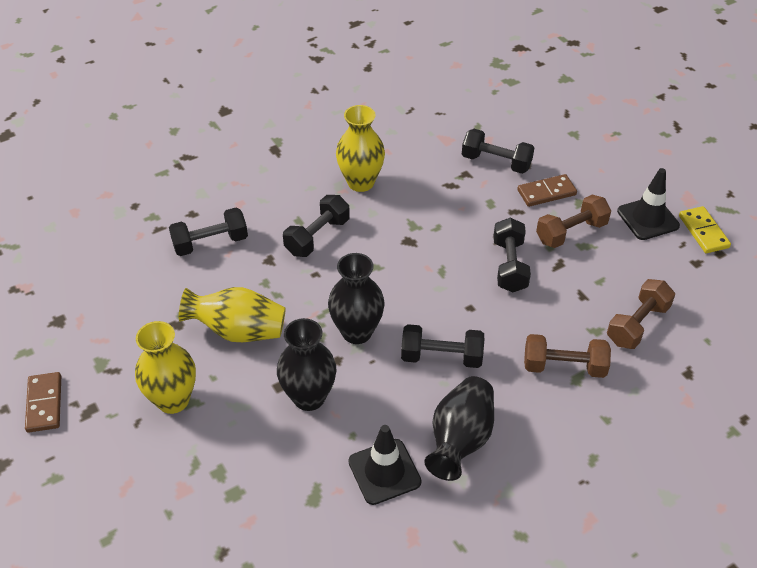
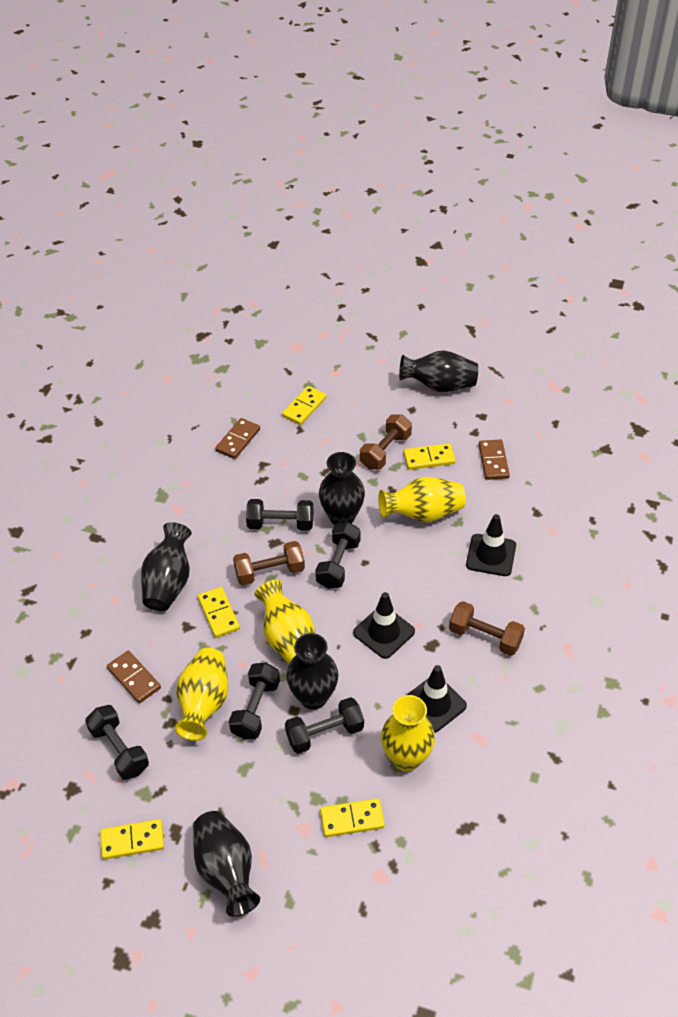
black traffic cone: [348,425,422,505] [617,168,680,240] = 2 -> [353,592,415,659] [407,665,467,733] [466,514,516,576] = 3
black vase: [277,318,337,411] [328,253,385,344] [424,376,494,481] = 3 -> [141,522,192,611] [193,811,260,917] [286,633,338,710] [319,452,365,525] [399,350,478,392] = 5
brown domino: [25,372,61,433] [518,174,577,207] = 2 -> [107,651,161,703] [215,418,260,459] [479,440,510,480] = 3
yellow domino: [679,206,731,253] = 1 -> [100,819,164,859] [198,587,240,638] [282,386,326,425] [320,798,385,837] [404,444,456,470] = 5
yellow vase: [135,321,196,414] [179,287,286,342] [336,105,385,192] = 3 -> [175,648,228,741] [254,580,315,664] [378,477,466,522] [381,695,435,772] = 4

